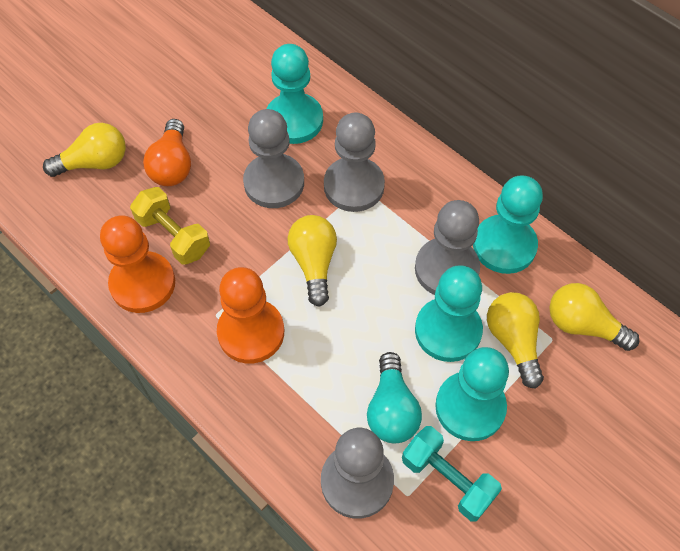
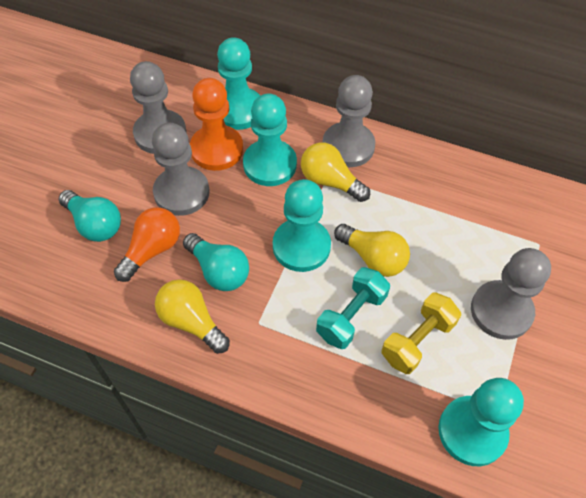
orange pawn: [100,215,175,313] [217,267,284,364] = 2 -> [190,78,243,171] = 1
turquoise light bulb: [367,352,422,443] = 1 -> [59,190,121,242] [183,233,249,291] = 2
yellow light bulb: [43,123,126,177] [288,215,337,307] [487,292,544,389] [549,283,639,351] = 4 -> [155,279,230,354] [301,142,370,202] [334,224,410,277] = 3

